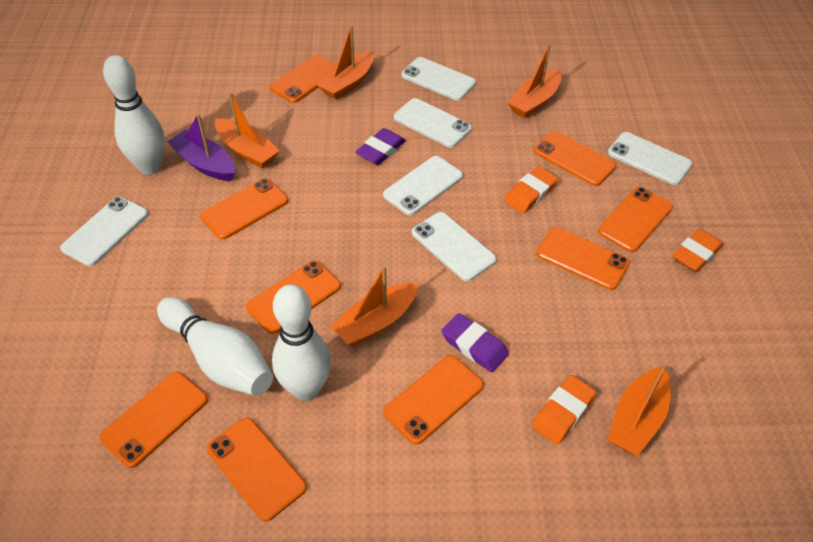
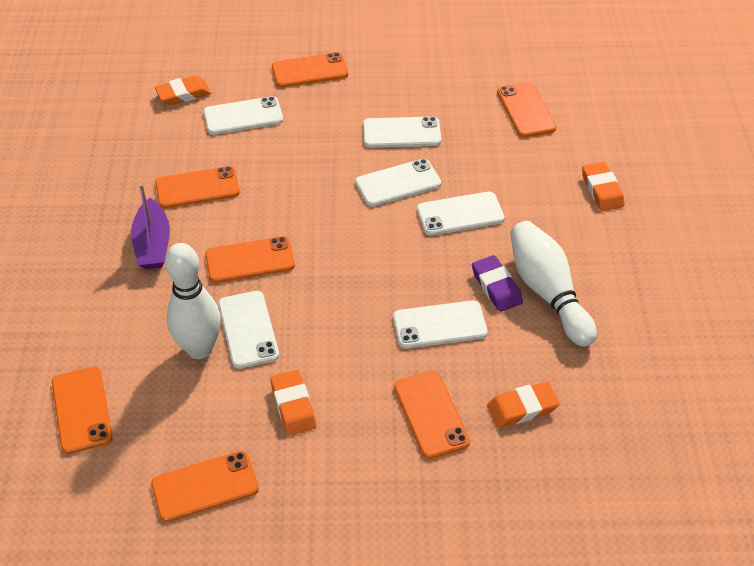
orange boat: [215,92,280,168] [317,25,374,100] [331,265,419,346] [507,43,562,118] [608,363,671,456] = 5 -> none = 0
orange eraser: [504,166,558,214] [532,375,596,445] [672,229,723,272] = 3 -> [155,75,211,105] [270,370,316,435] [487,382,560,428] [582,162,625,211] = 4
orange phone: [99,372,208,468] [200,178,288,240] [207,418,307,522] [246,260,341,334] [270,55,337,103] [383,355,484,445] [534,131,617,186] [536,227,630,290] [598,187,673,252] = 9 -> [52,367,113,454] [151,451,259,522] [155,166,240,208] [205,236,295,283] [272,52,348,88] [394,371,470,459] [497,82,556,138] = 7
purple eraser: [355,128,406,165] [441,313,509,373] = 2 -> [472,255,523,312] = 1
white bowling pin: [103,55,165,175] [157,297,273,396] [272,284,331,401] = 3 -> [165,243,221,359] [510,221,597,347] = 2

